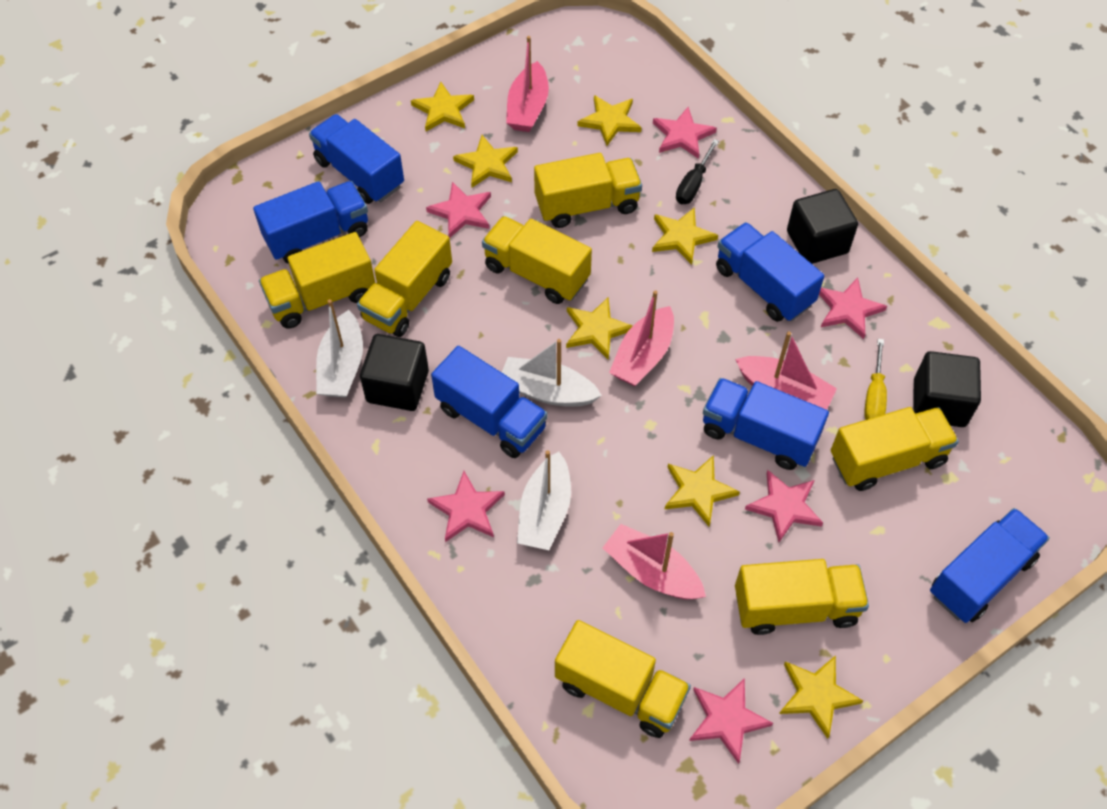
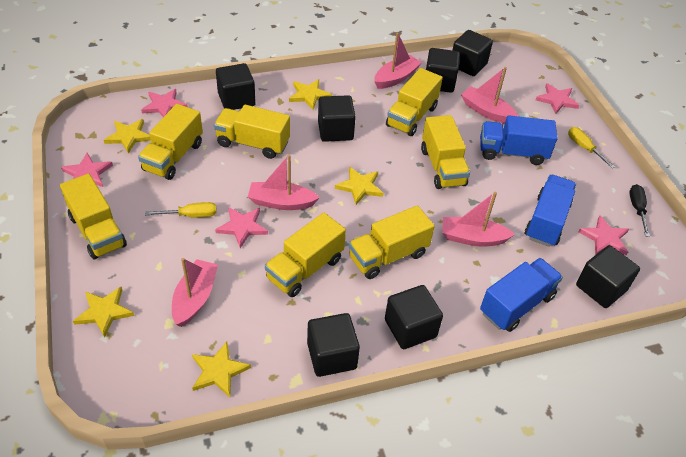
black cube: [360,334,429,411] [787,189,858,264] [913,351,981,427] = 3 -> [216,63,256,110] [307,313,360,377] [318,95,356,142] [385,285,443,349] [426,48,460,93] [452,30,493,76] [576,245,640,308] = 7
blue truck: [253,181,368,264] [309,114,404,204] [431,346,548,458] [703,378,829,470] [716,222,824,322] [930,508,1050,623] = 6 -> [480,115,558,165] [480,258,563,332] [525,175,576,247] = 3
pink boat: [506,36,549,132] [603,524,706,599] [609,290,674,386] [735,331,837,410] = 4 -> [172,258,218,327] [248,155,320,210] [374,33,422,89] [442,192,515,247] [461,67,518,124] = 5
pink star: [426,182,491,238] [427,471,505,542] [653,107,717,159] [689,678,773,764] [745,470,823,542] [819,278,887,339] = 6 -> [61,153,113,187] [141,89,188,117] [215,207,268,248] [536,83,580,114] [578,215,629,256] = 5
white boat: [316,299,363,397] [502,339,602,407] [517,450,571,550] = 3 -> none = 0
yellow screwdriver: [864,339,887,420] = 1 -> [145,202,217,217] [568,127,615,168] = 2
yellow star: [411,82,474,131] [453,135,518,188] [566,297,633,360] [578,95,642,146] [652,207,718,265] [665,455,740,526] [779,655,863,739] = 7 -> [73,287,134,338] [104,119,151,154] [192,342,251,397] [289,79,332,110] [335,167,383,205] = 5

